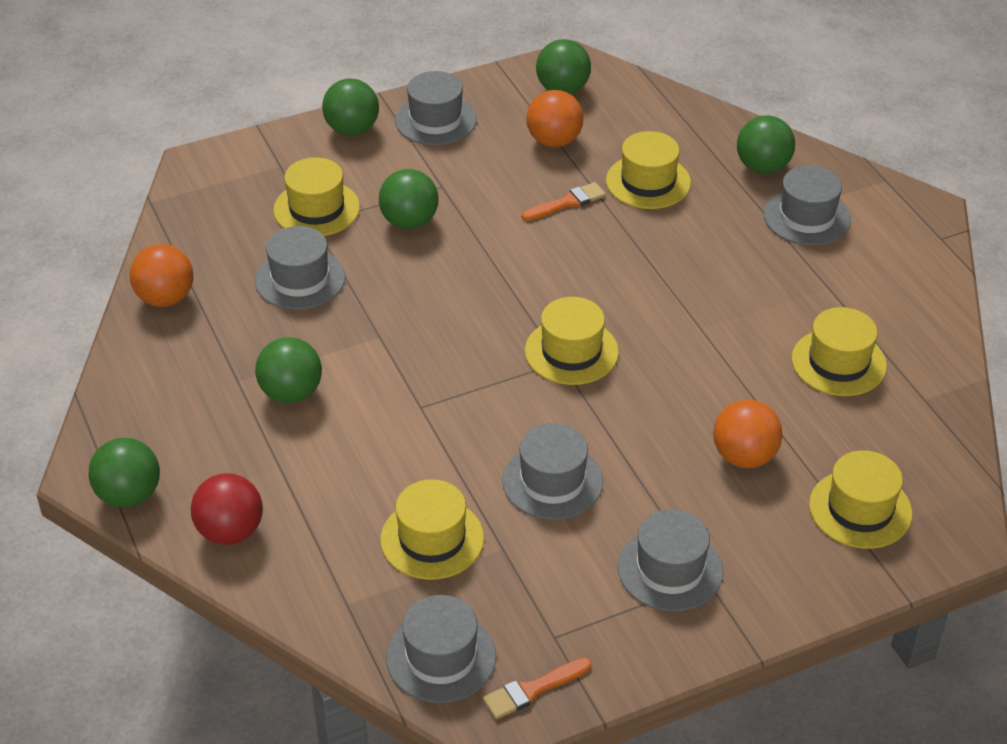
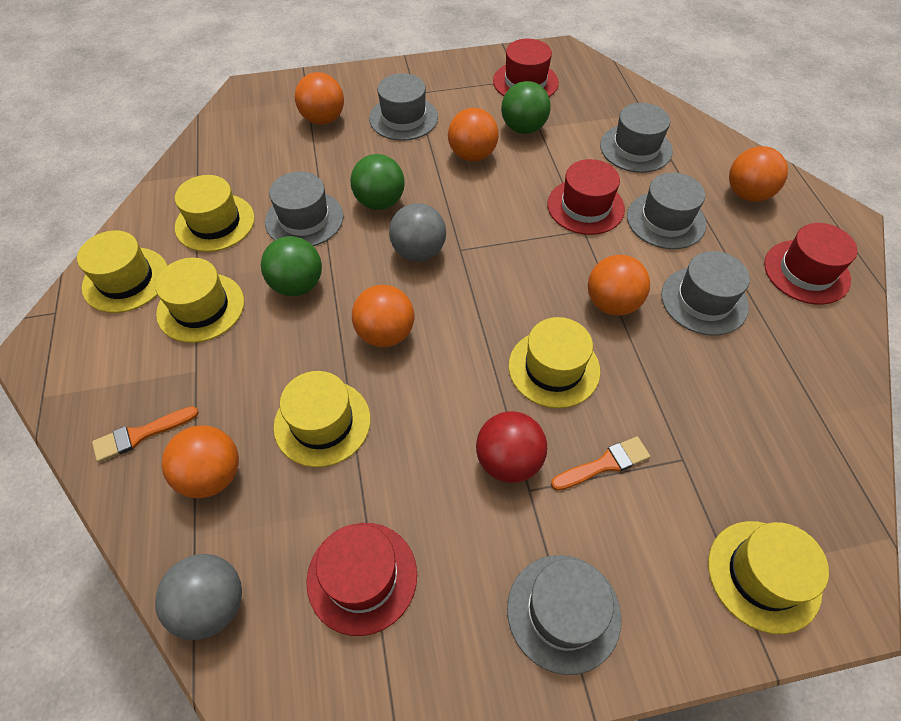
green ball: [89,438,160,508] [255,337,322,403] [322,78,379,136] [379,169,438,229] [536,39,591,94] [737,115,795,174] = 6 -> [261,236,322,296] [350,154,405,210] [501,81,551,134] = 3
grey ball: none = 0 -> [155,554,242,640] [389,203,446,261] = 2
orange ball: [130,244,193,307] [526,90,583,147] [713,400,783,468] = 3 -> [161,425,239,498] [295,72,344,125] [352,285,414,347] [448,108,499,162] [588,255,650,316] [729,146,788,202] = 6
red hat: none = 0 -> [306,523,417,636] [493,39,559,97] [548,159,625,235] [764,223,857,304] = 4

